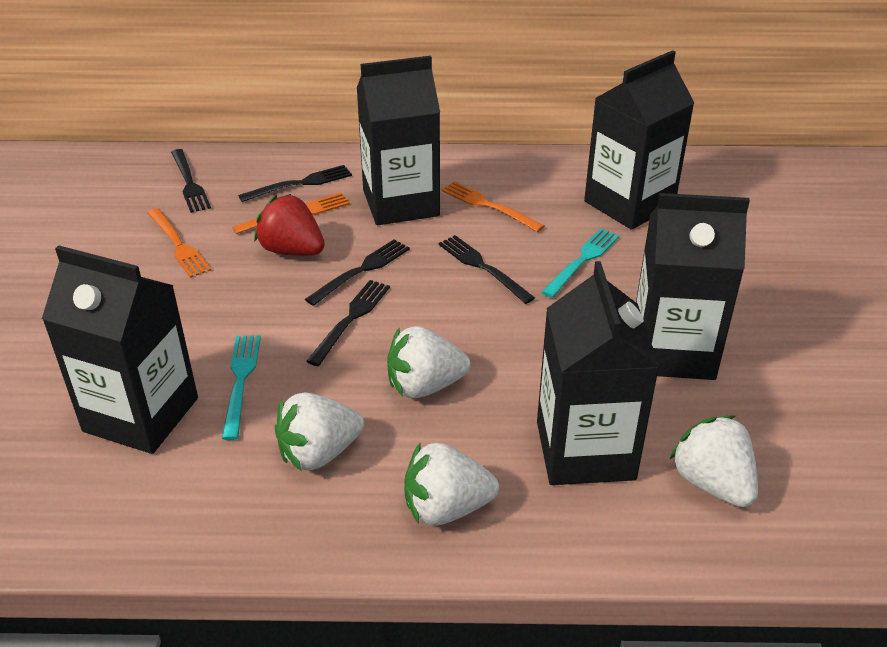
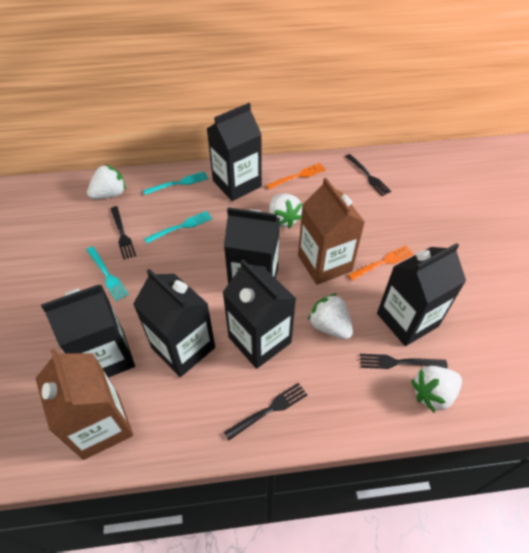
black carton: [42,245,198,454] [357,56,440,225] [537,261,660,485] [584,50,694,230] [636,193,750,380] = 5 -> [41,285,135,378] [133,269,215,377] [207,103,262,201] [222,260,296,369] [224,207,280,284] [377,243,466,346] = 6
black fork: [171,149,211,213] [238,165,352,202] [305,239,410,306] [306,280,390,366] [438,235,535,304] = 5 -> [111,206,136,259] [224,383,307,440] [345,154,391,196] [360,354,448,369] = 4
brown carton: none = 0 -> [35,349,133,460] [298,178,365,285] = 2
orange fork: [147,208,211,278] [232,193,350,234] [441,181,544,232] = 3 -> [266,163,326,190] [348,245,414,281] = 2
red strawberry: [254,194,325,256] = 1 -> none = 0
turquoise fork: [222,335,261,440] [541,228,620,298] = 2 -> [87,246,129,301] [143,171,208,195] [144,211,212,243] = 3

